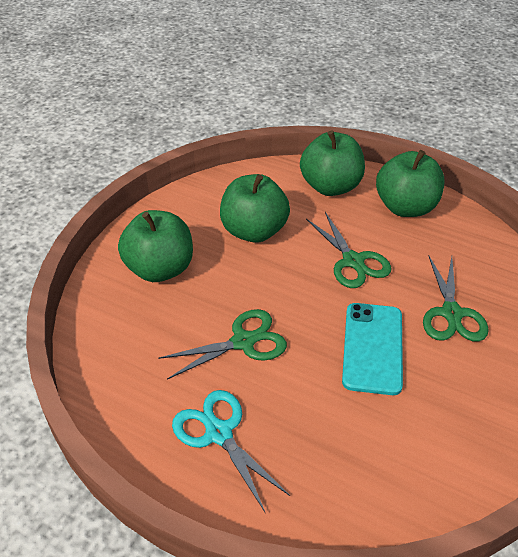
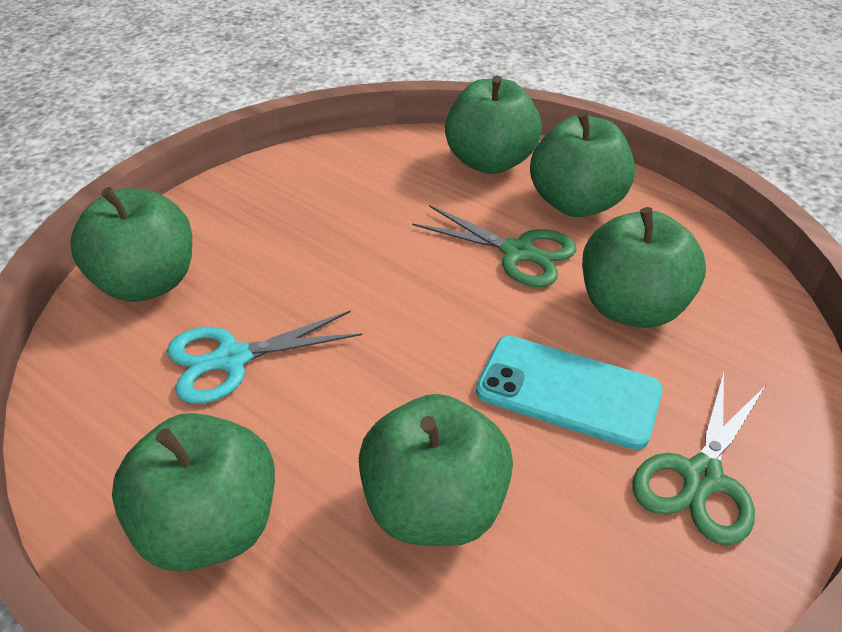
green apple: [118,210,193,282] [220,174,290,243] [300,130,365,196] [376,150,444,217] = 4 -> [71,187,192,302] [112,413,275,572] [359,394,513,546] [445,75,542,174] [530,111,635,217] [582,207,706,328] = 6
green scissors: [158,309,287,379] [306,212,392,288] [423,256,489,342] = 3 -> [412,205,577,287] [632,372,766,545] = 2

